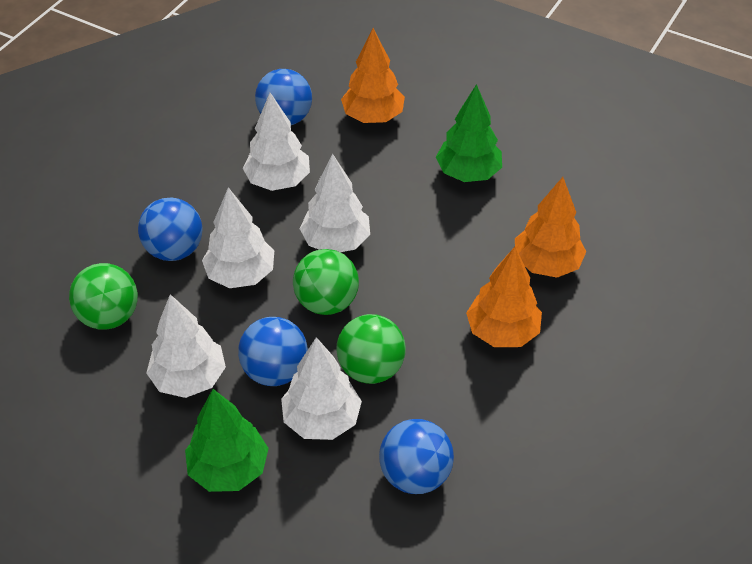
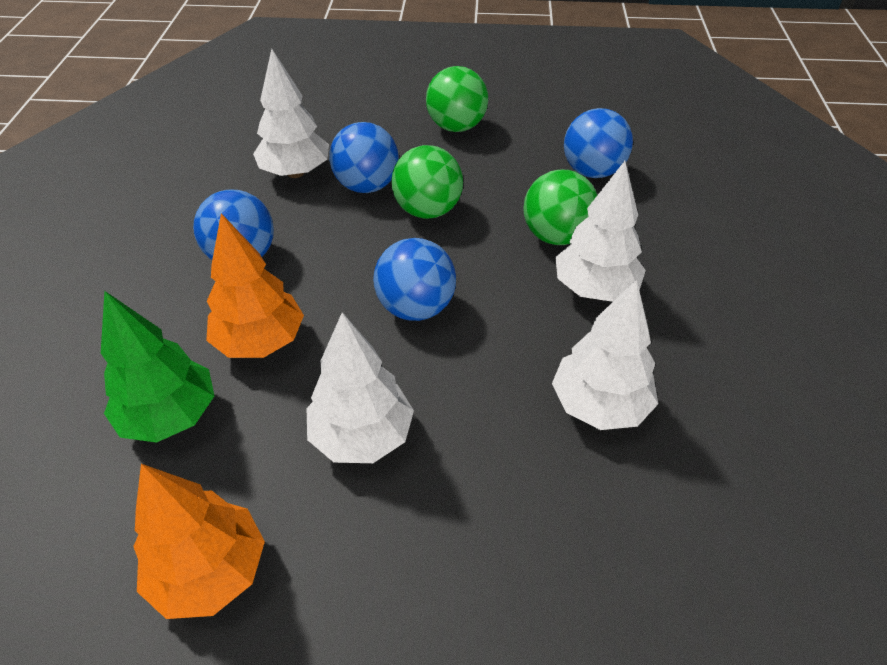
green tree: [185,389,269,492] [436,84,502,182] = 2 -> [101,291,214,443] = 1
orange tree: [341,28,405,123] [466,247,542,347] [515,177,587,277] = 3 -> [133,464,265,619] [206,213,304,358] = 2
white tree: [146,294,226,398] [202,187,274,288] [243,93,310,191] [281,337,362,440] [300,154,370,252] = 5 -> [253,49,329,178] [307,312,414,463] [552,279,658,430] [555,161,646,302] = 4

